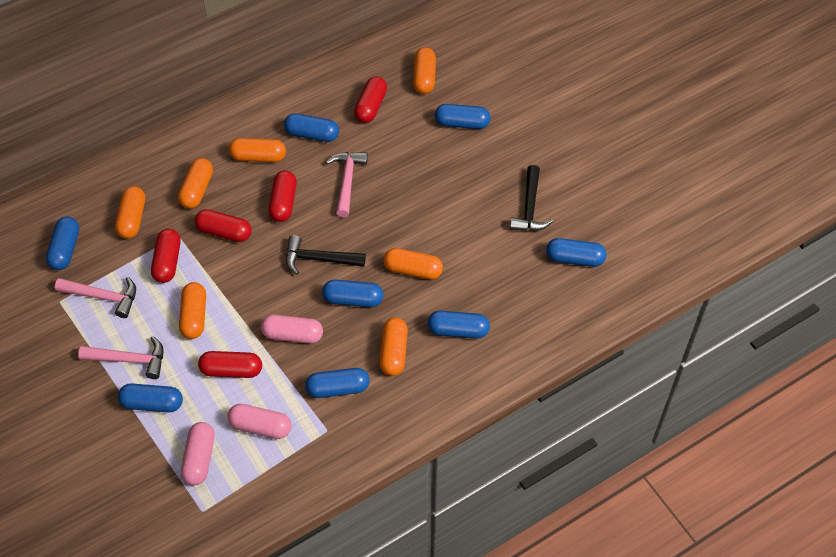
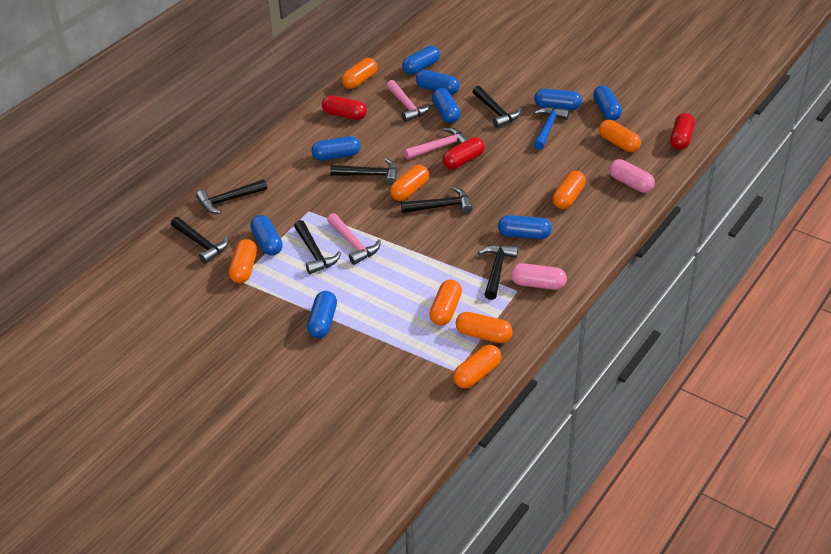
black hammer: [286,235,366,275] [510,165,553,231] = 2 -> [171,217,229,264] [196,179,267,214] [294,220,341,274] [330,158,397,185] [401,187,473,214] [472,86,521,128] [478,244,518,300] = 7
blue capsule: [46,217,79,270] [118,383,183,412] [284,113,339,142] [305,368,370,398] [322,279,383,307] [427,311,490,339] [435,104,491,129] [546,238,607,267] = 8 -> [250,215,283,256] [307,291,337,338] [311,136,361,161] [402,46,440,75] [416,70,460,95] [432,88,460,123] [498,215,552,239] [534,89,582,110] [593,85,622,121] = 9
blue hammer: none = 0 -> [533,107,570,150] = 1
orange capsule: [115,186,145,239] [178,158,213,209] [179,282,206,339] [229,138,286,162] [379,318,408,376] [383,248,443,280] [413,47,436,94] = 7 -> [229,239,257,283] [342,58,377,89] [390,165,429,201] [429,280,462,325] [453,345,501,389] [456,312,513,343] [553,171,586,209] [599,120,641,152] = 8
pink capsule: [181,422,215,486] [227,404,291,439] [261,315,323,344] = 3 -> [511,263,567,290] [609,159,655,193] = 2
red capsule: [151,229,181,283] [195,209,252,242] [198,351,262,378] [268,170,297,222] [354,77,387,123] = 5 -> [322,95,367,120] [442,137,485,169] [670,113,695,150] = 3

